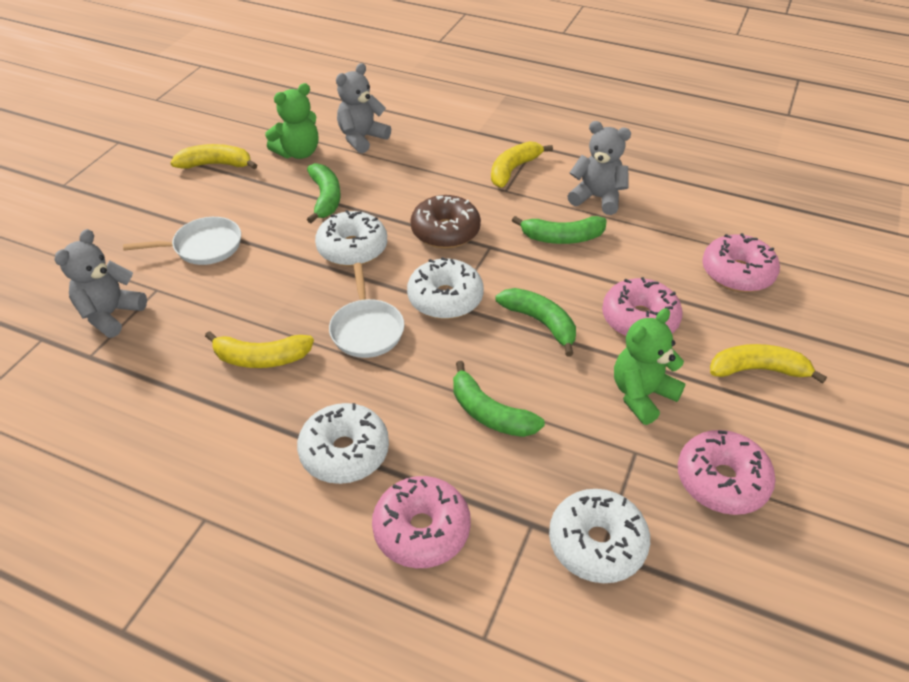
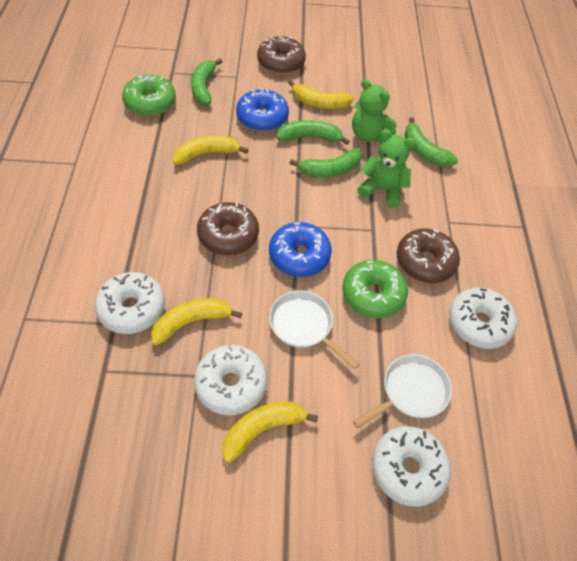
blue donut: none = 0 -> [236,88,289,131] [269,222,332,277] = 2
brown donut: [410,195,481,248] = 1 -> [197,202,259,255] [257,36,306,74] [397,228,460,283] = 3
green donut: none = 0 -> [122,74,176,116] [342,260,408,318] = 2
grey teddy bear: [54,229,147,338] [336,63,391,153] [567,121,631,215] = 3 -> none = 0
pink donut: [372,476,471,568] [602,277,683,337] [678,430,776,515] [702,233,780,292] = 4 -> none = 0

